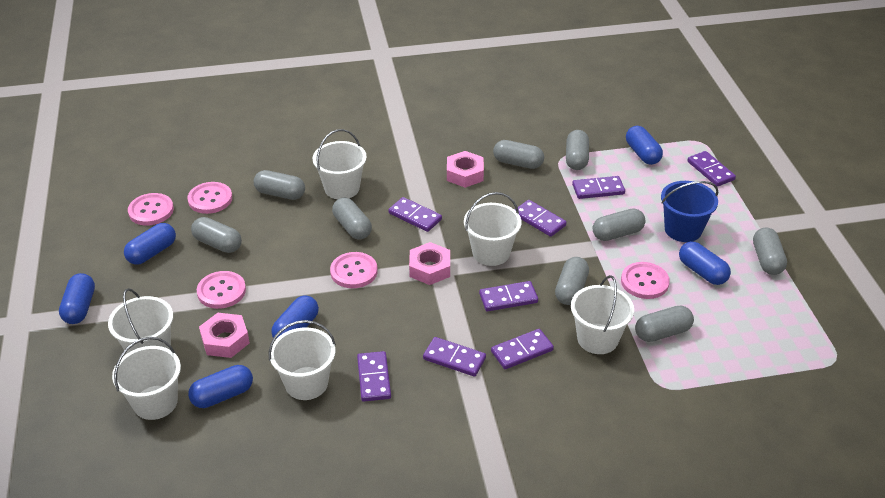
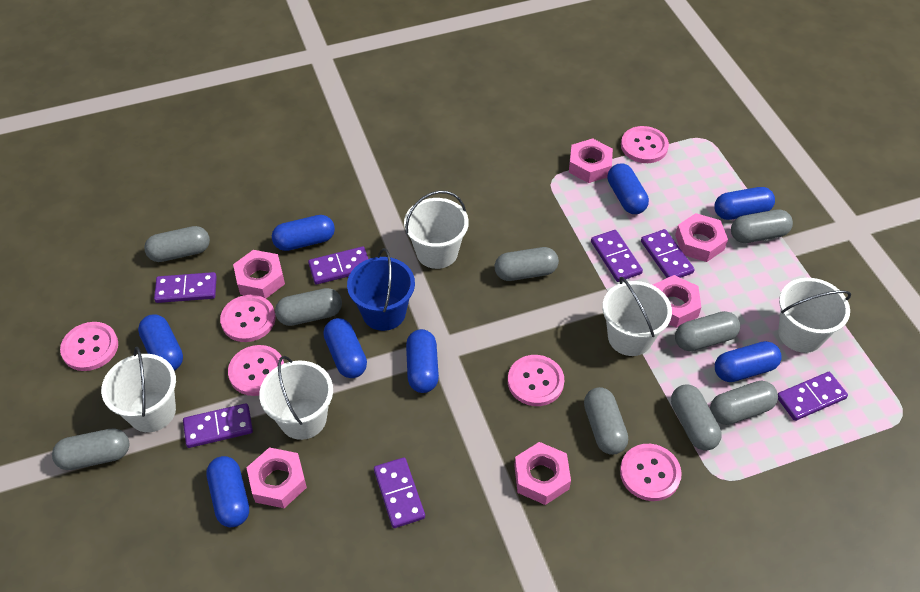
blue capsule: [59,273,95,324] [124,223,176,265] [188,365,253,408] [271,295,319,339] [626,126,663,165] [679,241,731,285] = 6 -> [138,315,183,371] [206,456,249,527] [272,215,335,251] [323,318,367,378] [406,329,439,393] [608,163,649,214] [714,187,775,220] [715,341,782,382] = 8
pink button: [128,193,174,225] [187,182,232,214] [197,271,246,309] [330,252,378,288] [621,262,670,299] = 5 -> [60,322,118,371] [220,295,276,342] [228,345,284,396] [508,355,564,406] [620,444,682,501] [621,126,669,163] = 6
pink nut: [199,313,250,358] [409,242,450,285] [447,151,484,188] = 3 -> [233,250,285,298] [246,447,307,508] [514,442,571,505] [569,138,613,183] [653,275,701,328] [675,213,728,262] = 6
purple domino: [357,351,391,402] [388,197,442,232] [423,337,486,377] [479,281,538,311] [491,329,554,369] [514,200,567,237] [572,176,625,199] [687,151,736,187] = 8 -> [154,272,217,303] [183,403,253,448] [308,246,368,285] [374,457,425,528] [591,230,643,282] [641,229,695,278] [778,372,848,421] = 7
white bucket: [108,288,173,354] [112,337,181,420] [268,320,336,400] [313,129,367,199] [464,192,521,266] [571,275,634,354] = 6 -> [101,347,176,432] [259,356,333,440] [404,191,469,269] [602,277,672,356] [778,278,851,353] = 5

